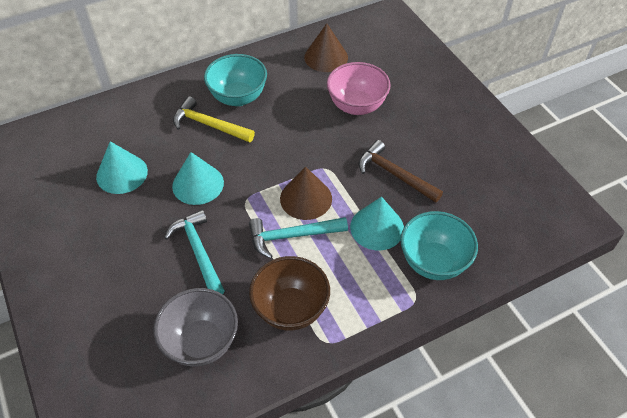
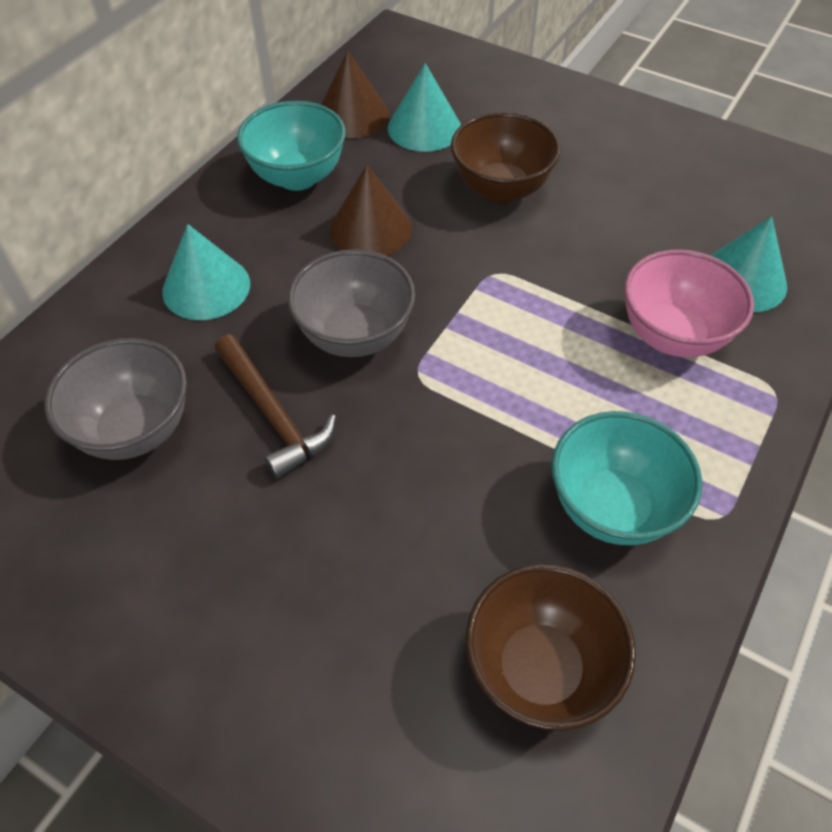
brown bowl: [249,256,330,331] = 1 -> [451,112,561,203] [466,564,636,731] = 2
grey bowl: [153,288,238,367] = 1 -> [45,338,187,460] [288,249,415,357] = 2
turquoise hammer: [164,210,225,294] [249,217,348,258] = 2 -> none = 0
yellow hammer: [173,96,255,143] = 1 -> none = 0

